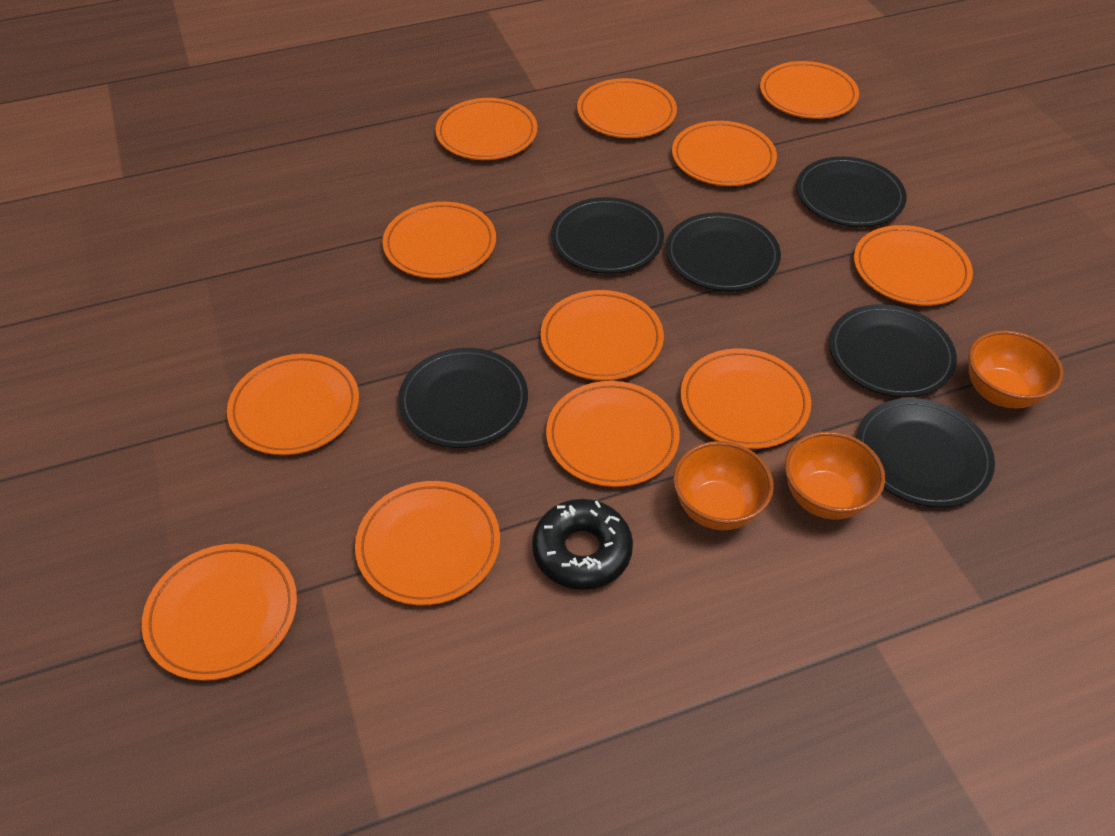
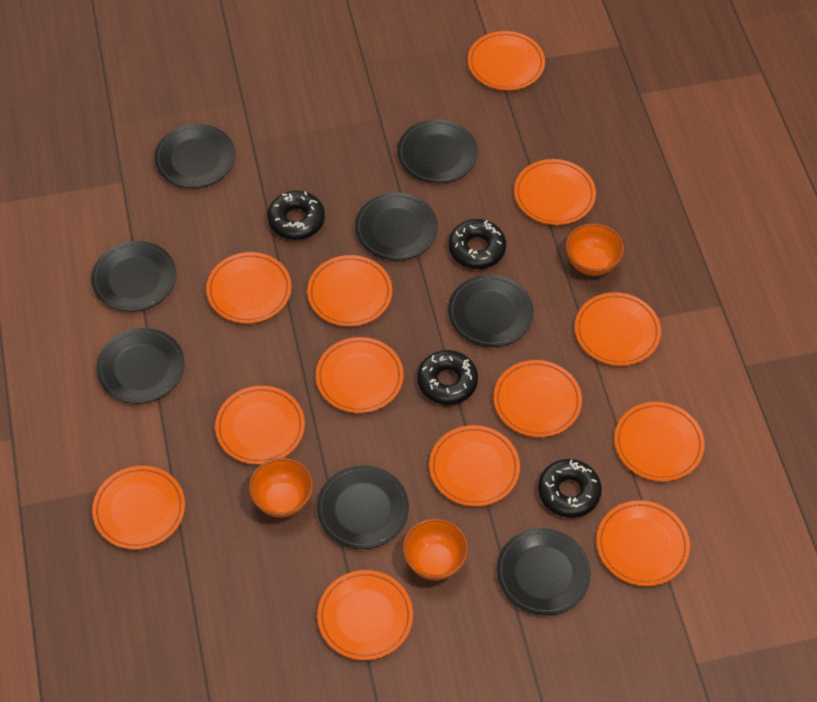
black donut: [532,499,633,590] = 1 -> [268,191,325,240] [417,350,478,405] [449,219,506,269] [538,459,602,518] = 4
black plate: [398,348,528,448] [551,197,664,274] [666,213,781,291] [796,157,907,227] [829,304,957,397] [856,398,995,507] = 6 -> [91,241,176,312] [96,328,185,404] [154,124,235,188] [317,465,409,549] [355,192,438,260] [397,119,478,183] [448,275,534,347] [497,528,591,616] = 8
orange plate: [142,544,297,681] [227,354,359,455] [355,481,500,606] [382,202,496,279] [435,98,537,160] [540,290,664,381] [546,381,680,487] [577,78,677,138] [672,121,777,186] [681,348,811,449] [760,61,859,119] [854,225,973,306] = 12 -> [92,466,185,550] [206,252,292,324] [215,386,305,465] [307,255,392,327] [316,337,403,413] [317,570,413,660] [429,425,520,507] [468,31,545,90] [494,360,582,437] [514,159,596,225] [575,292,661,366] [596,500,690,586] [614,402,704,482] = 13

